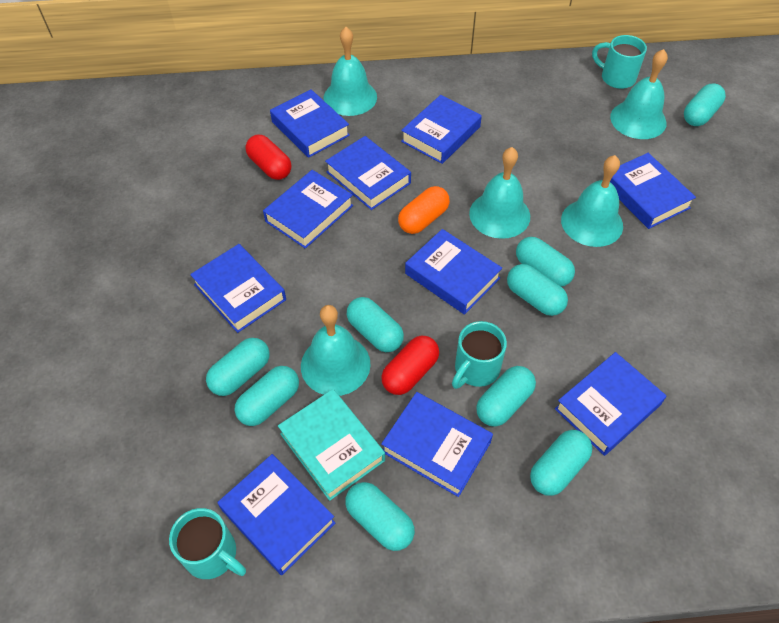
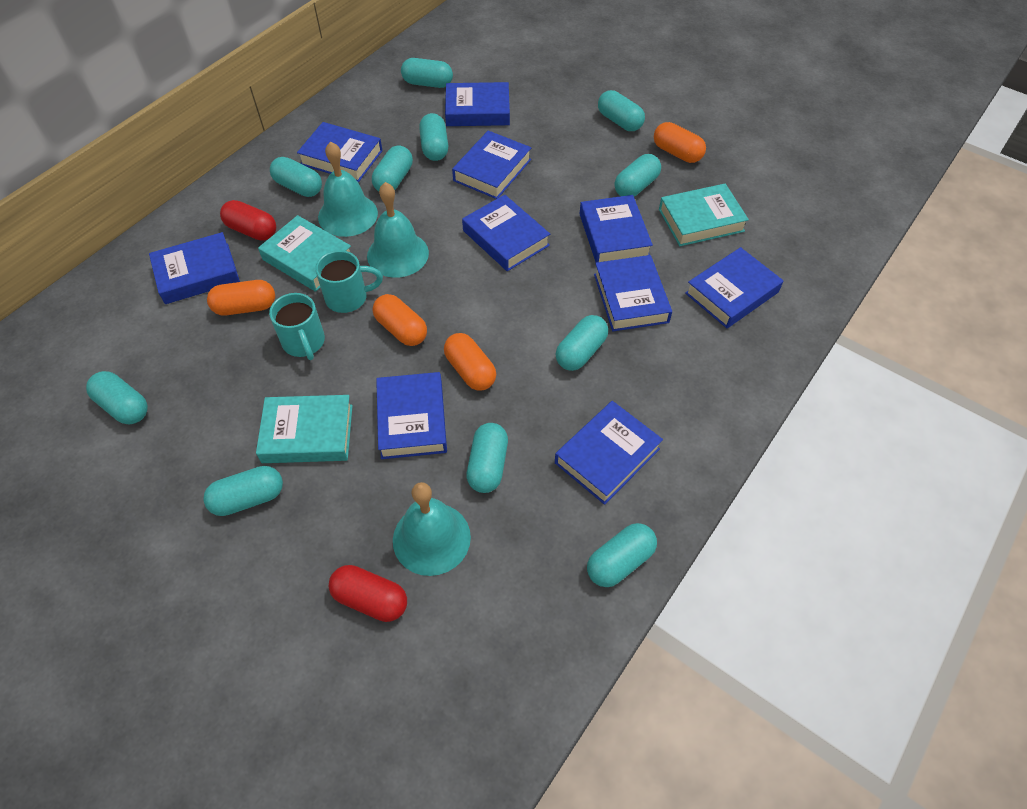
orange capsule: [398,186,450,234] = 1 -> [207,280,275,316] [373,294,427,346] [444,333,496,391] [654,122,706,163] = 4
turquoise bell: [301,305,371,396] [323,27,377,116] [469,147,530,239] [561,155,623,247] [610,49,668,139] = 5 -> [318,142,378,237] [367,182,429,278] [393,482,471,576] = 3
turquoise book: [278,389,385,501] = 1 -> [256,395,353,463] [258,215,351,292] [659,184,749,246] = 3
turquoise capsule: [206,338,270,396] [234,366,299,426] [345,482,415,551] [347,297,404,352] [476,366,536,427] [507,264,568,316] [516,237,575,287] [530,430,592,496] [684,84,726,126] = 9 -> [86,371,148,424] [203,466,283,516] [270,157,322,197] [372,145,413,191] [401,58,453,88] [419,113,448,161] [466,423,508,493] [556,315,608,371] [587,523,657,587] [598,90,645,131] [615,154,661,197] = 11
turquoise mug: [169,508,246,579] [452,321,507,389] [592,35,647,89] = 3 -> [269,293,325,360] [315,250,383,313] = 2

